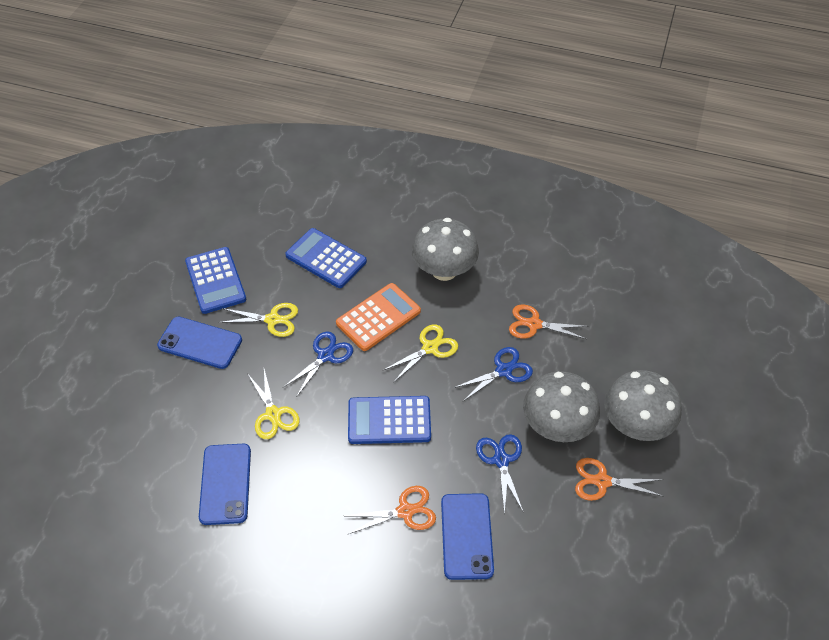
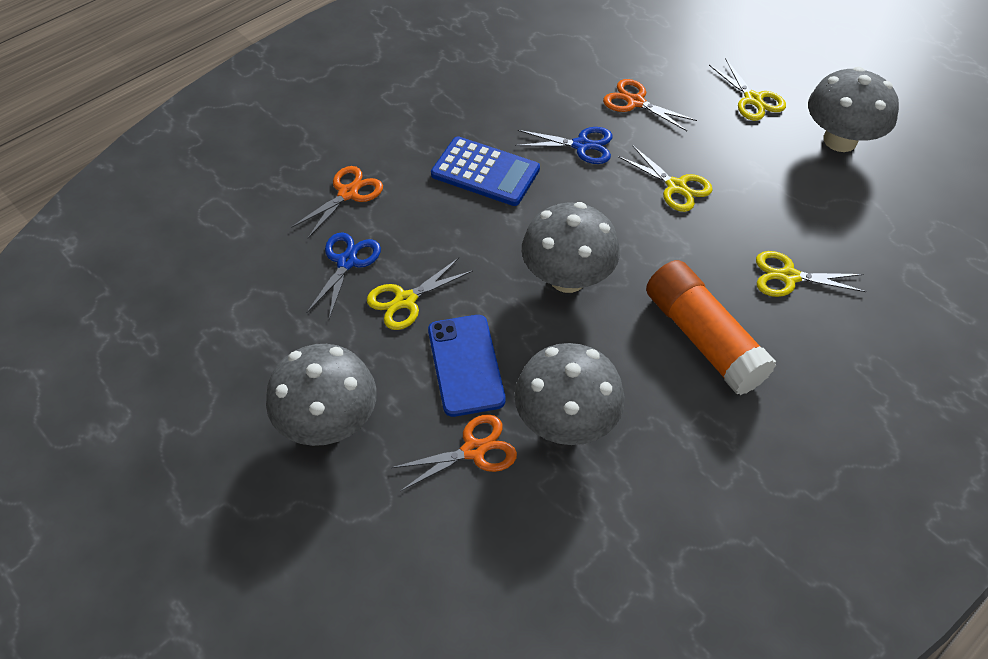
blue calculator: [185,247,247,314] [285,228,367,288] [348,396,431,444] = 3 -> [431,136,540,206] = 1
blue phone: [157,317,242,369] [199,444,251,525] [441,493,494,580] = 3 -> [428,315,506,417] = 1
blue scissors: [284,332,353,396] [453,347,533,401] [476,434,524,515] = 3 -> [307,232,381,319] [515,127,613,164] = 2
grey mushroom: [412,218,479,281] [523,371,600,442] [604,370,682,441] = 3 -> [266,344,377,446] [514,343,625,445] [522,202,620,293] [808,67,899,152] = 4
orange calculator: [336,283,421,351] = 1 -> none = 0
orange glue stick: none = 0 -> [646,260,776,395] = 1
yellow scissors: [219,303,298,337] [247,369,300,439] [382,324,458,382] = 3 -> [367,258,473,330] [618,145,713,212] [709,58,786,121] [756,251,866,297] = 4

